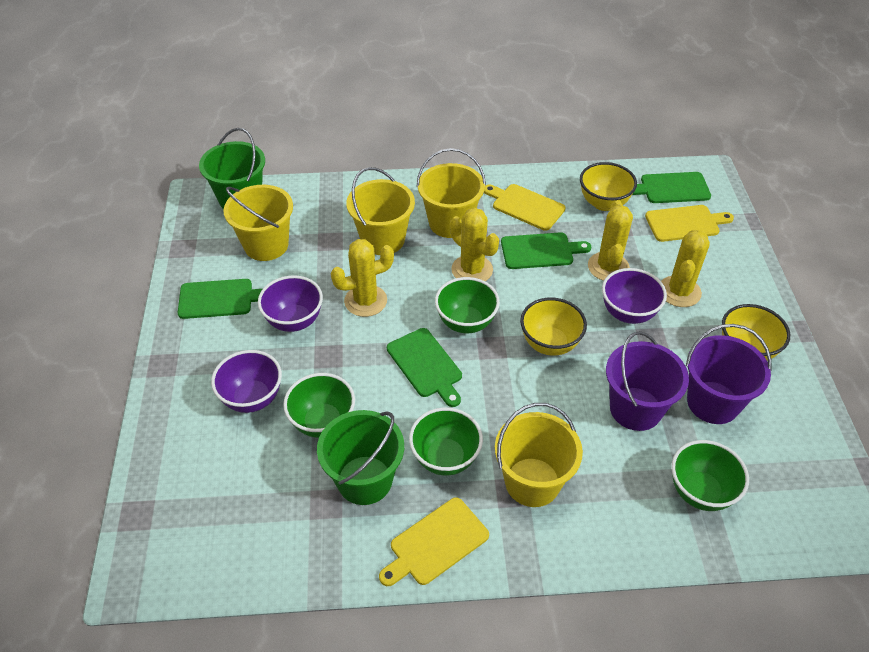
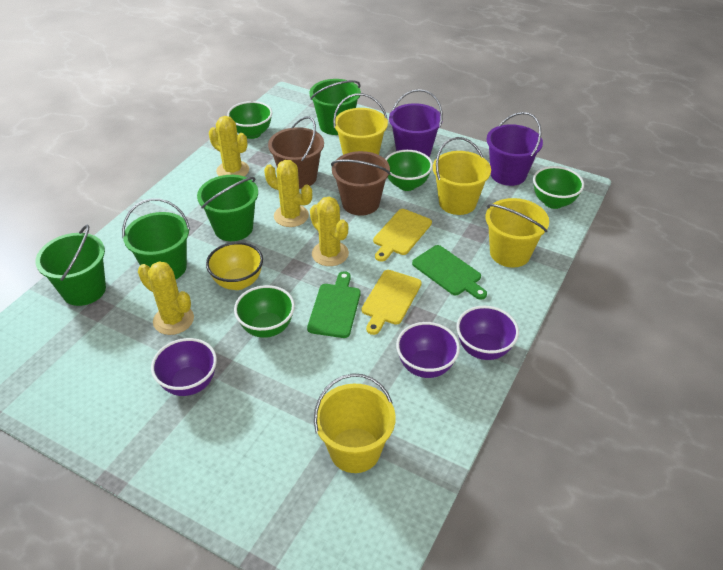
brown bucket: none = 0 -> [268,116,324,189] [331,151,391,216] = 2
green bucket: [199,128,265,210] [317,410,404,505] = 2 -> [35,225,106,306] [122,198,190,279] [197,175,258,241] [309,79,361,135] = 4
green cutting board: [178,279,262,319] [387,328,462,407] [501,232,591,269] [632,172,711,203] = 4 -> [307,271,361,338] [412,245,487,300] = 2
yellow bowl: [520,297,587,356] [580,162,637,211] [722,304,790,361] = 3 -> [206,242,263,290] = 1
yellow cutting board: [379,497,489,586] [484,184,566,231] [645,205,734,242] = 3 -> [361,270,422,335] [373,209,432,262] = 2

